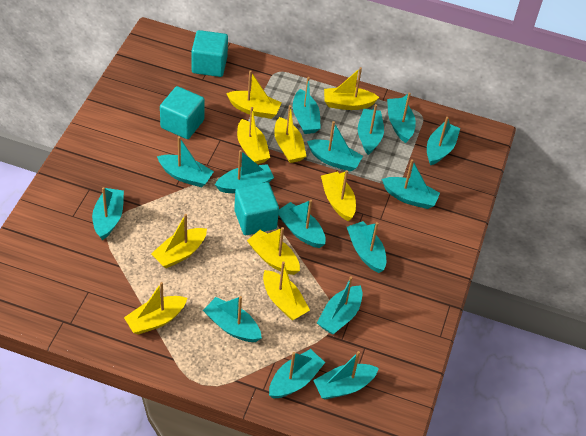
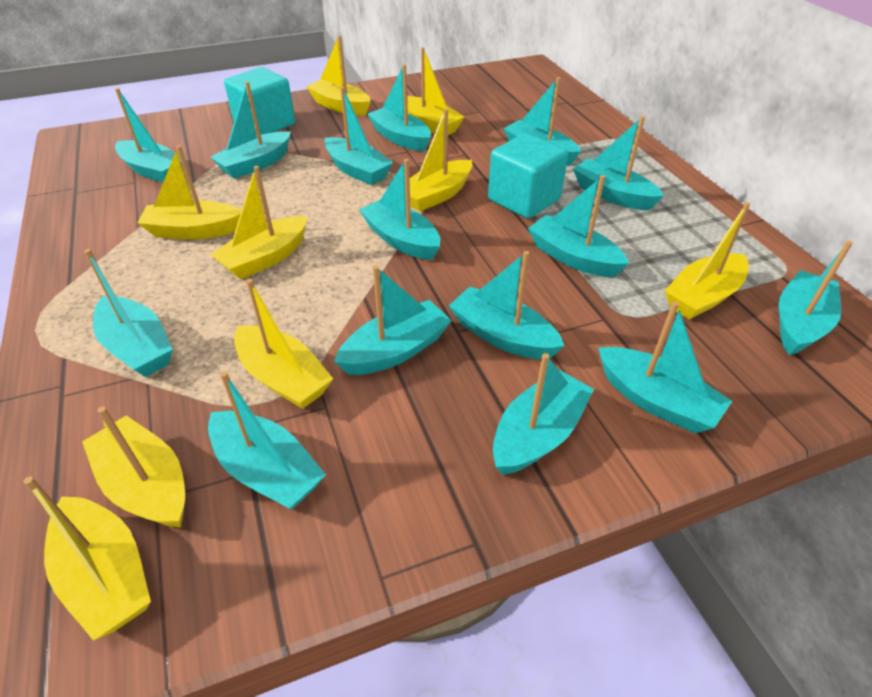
turquoise cube: [160,86,205,139] [192,30,228,77] [234,182,279,235] = 3 -> [224,67,295,136] [488,133,568,219] = 2

